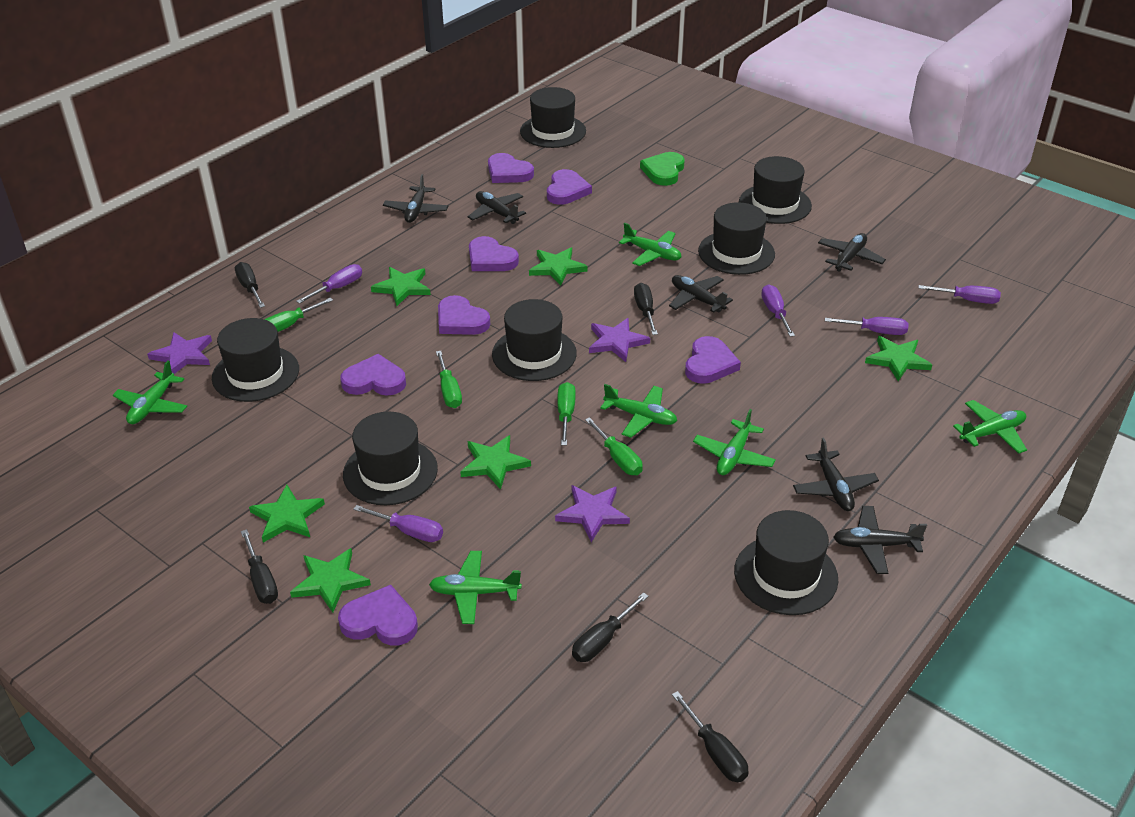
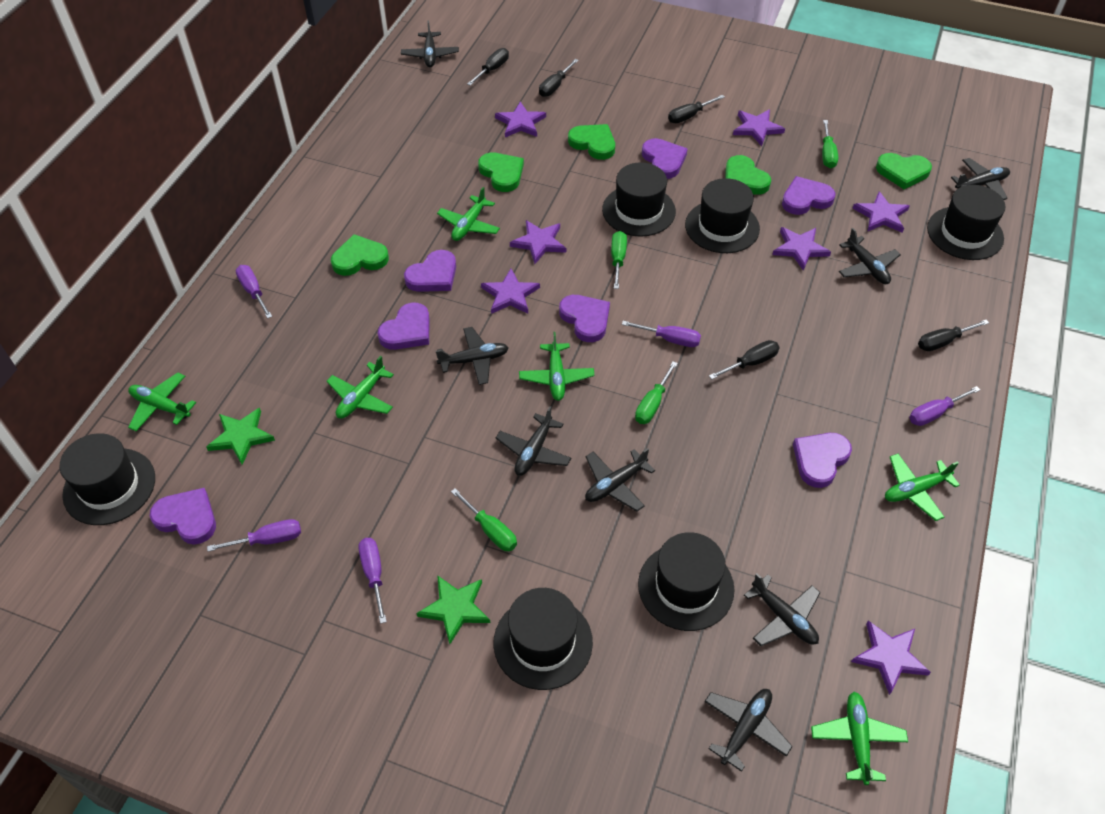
black hat: [212,318,299,402] [343,412,438,505] [492,299,577,381] [520,87,586,148] [698,202,775,275] [734,510,838,615] [739,156,812,224] = 7 -> [59,433,155,525] [494,588,593,690] [602,162,676,236] [638,532,735,631] [685,178,760,253] [927,185,1005,260] = 6
black plane: [383,174,448,223] [467,191,526,224] [669,275,733,313] [793,438,879,511] [818,233,886,272] [833,506,927,574] = 6 -> [401,21,459,67] [436,327,509,385] [496,406,571,476] [585,448,655,512] [704,689,793,772] [744,573,821,646] [839,228,901,284] [951,158,1010,200] = 8
green heart: [640,152,685,186] = 1 -> [331,234,389,276] [478,153,524,192] [568,124,615,160] [725,155,771,195] [876,153,932,189] = 5
green star: [249,485,325,543] [290,548,371,613] [371,267,431,306] [460,435,531,490] [529,248,588,286] [865,336,932,381] = 6 -> [206,408,275,465] [416,575,490,644] = 2
purple star: [147,332,212,374] [555,485,630,542] [589,318,650,362] = 3 -> [481,269,540,314] [495,101,546,137] [510,220,566,264] [733,110,785,146] [772,227,831,271] [851,620,931,695] [852,191,910,233] = 7

